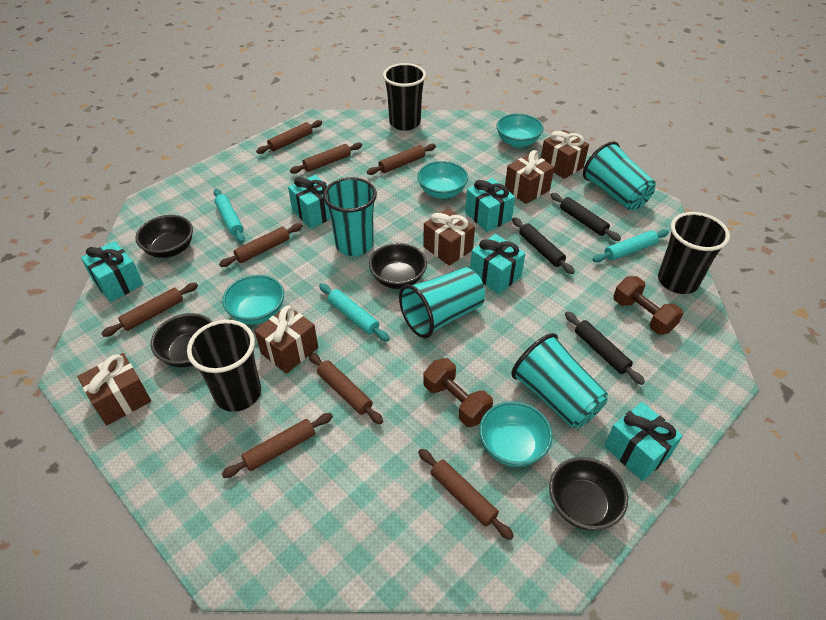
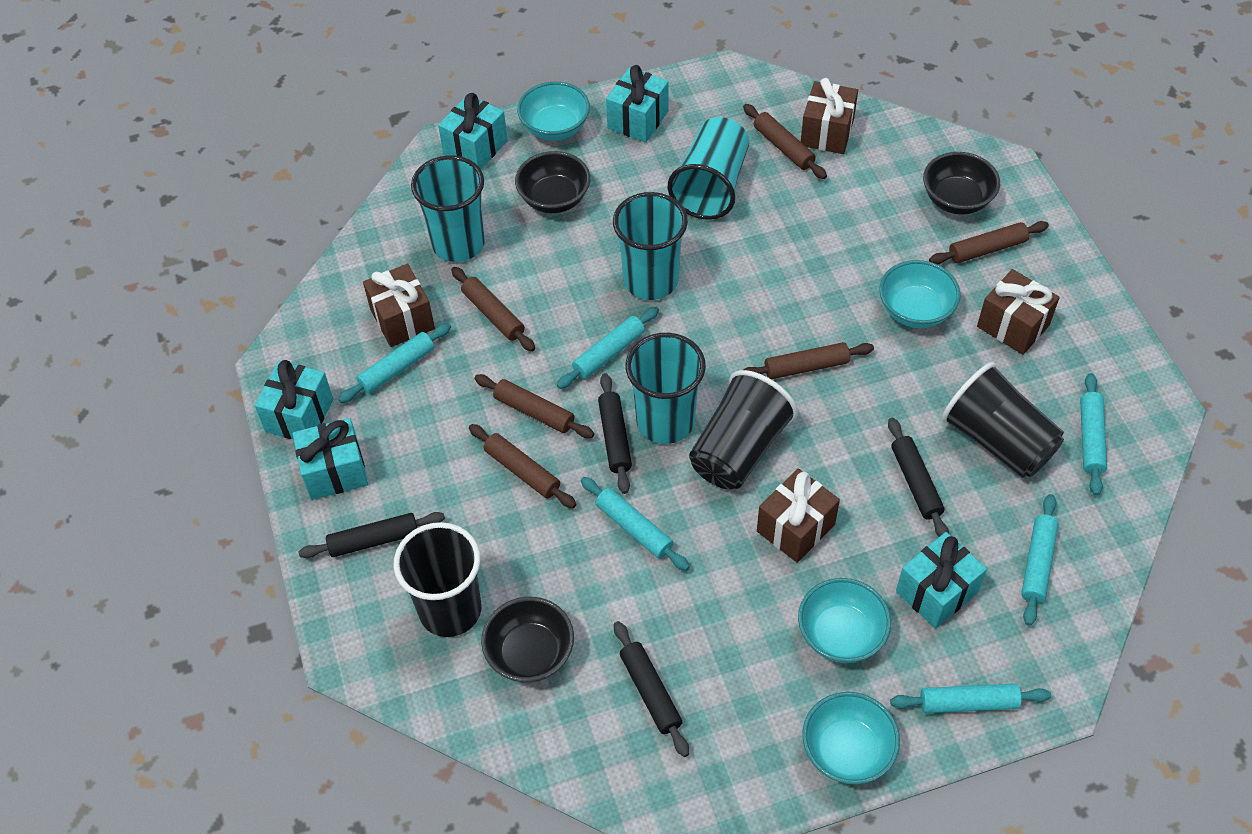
black bowl: [135,215,193,258] [151,313,213,367] [369,243,427,289] [549,457,628,530] = 4 -> [481,597,574,683] [515,151,590,213] [923,152,1000,215] = 3
black rolling pin: [512,217,575,274] [551,193,621,241] [565,311,645,385] = 3 -> [298,512,445,558] [598,373,632,494] [614,621,689,757] [888,417,949,537] = 4
brown dumbbell: [423,358,493,427] [613,276,684,335] = 2 -> none = 0
brown gift: [77,353,151,425] [255,306,318,374] [423,208,475,266] [505,150,554,204] [541,130,589,179] = 5 -> [363,264,435,347] [757,468,840,563] [801,78,858,154] [977,269,1060,355] = 4
brown rolling pin: [101,283,198,337] [219,223,302,267] [222,413,333,478] [256,120,322,154] [290,142,362,174] [308,352,383,424] [367,144,436,175] [418,449,514,540] = 8 -> [451,267,535,352] [469,424,577,508] [474,374,594,438] [743,104,827,179] [743,342,874,379] [929,221,1049,265] = 6
turquoise rolling pin: [214,189,245,243] [319,283,390,342] [593,229,669,262] = 3 -> [338,323,451,403] [557,307,659,389] [581,477,690,571] [890,684,1051,713] [1021,494,1059,626] [1080,373,1107,496] = 6

